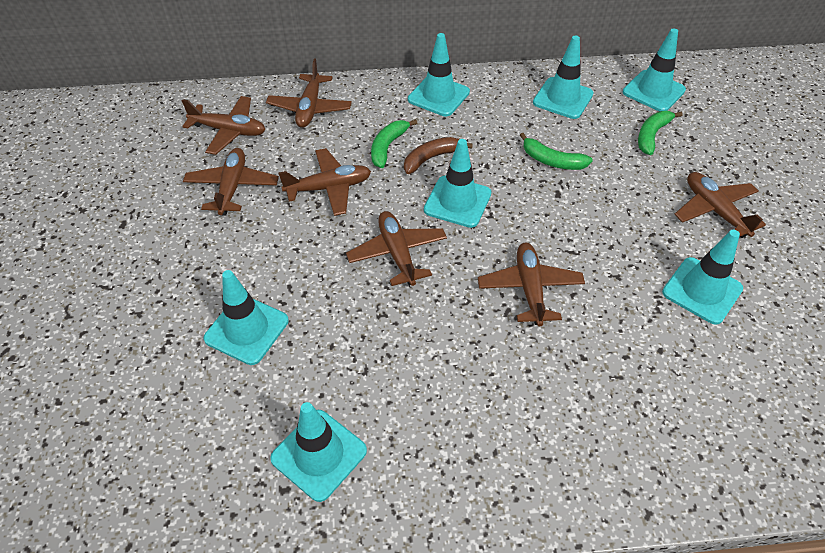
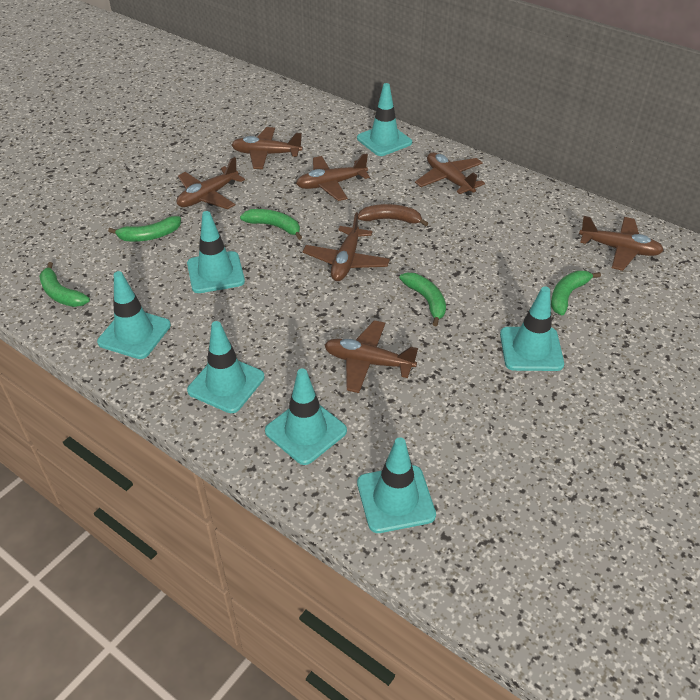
green banana: [371,119,417,168] [520,133,593,170] [638,111,683,155] = 3 -> [39,262,90,307] [108,216,181,242] [240,209,302,240] [399,273,446,326] [551,271,601,315] = 5

